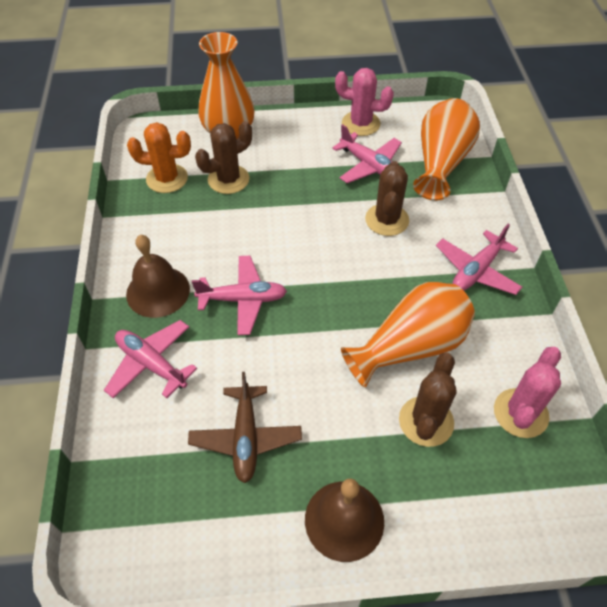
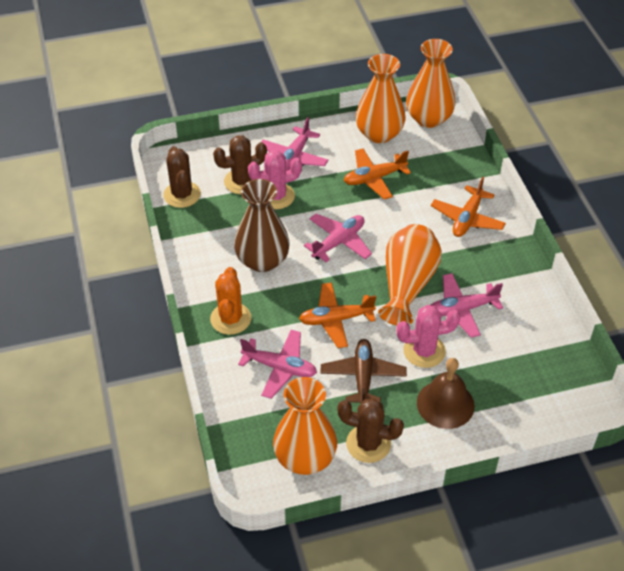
brown bell: [126,235,190,318] [305,479,384,562] = 2 -> [417,358,475,429] = 1
brown vase: none = 0 -> [234,179,290,272] = 1
orange plane: none = 0 -> [299,282,376,348] [344,149,411,200] [431,176,506,237] = 3
orange vase: [198,32,254,139] [341,282,475,388] [413,98,480,201] = 3 -> [273,377,337,475] [356,54,405,143] [378,224,442,326] [406,39,456,128] = 4

